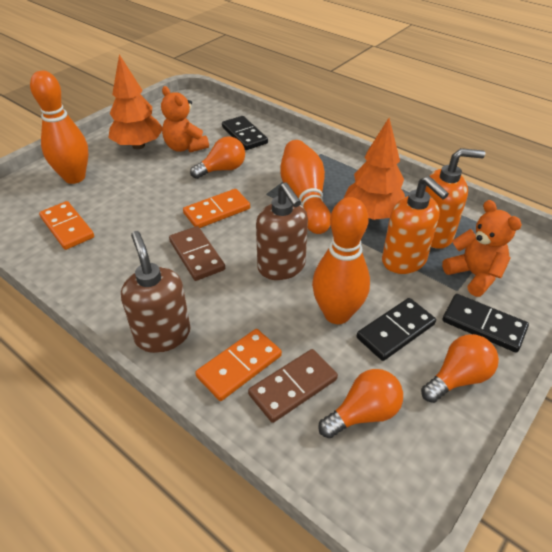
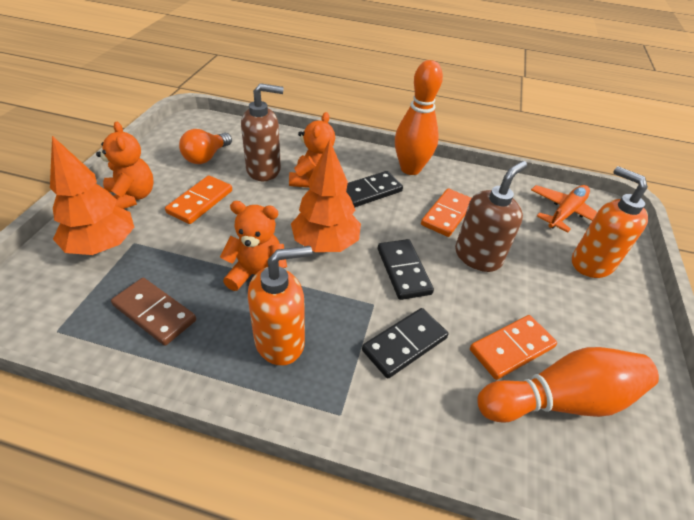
brown domino: [169,226,225,281] [248,349,338,423] = 2 -> [111,278,196,346] = 1
orange bowling pin: [30,71,88,184] [280,140,331,234] [312,197,370,324] = 3 -> [395,60,443,175] [477,347,659,423] = 2
orange light bulb: [190,136,245,179] [318,369,403,438] [421,334,499,403] = 3 -> [179,129,232,164] = 1
orange plane: none = 0 -> [531,185,597,233] = 1
orange teddy bear: [161,86,209,152] [442,200,522,297] = 2 -> [96,122,153,209] [220,201,287,291] [289,112,335,188] = 3

